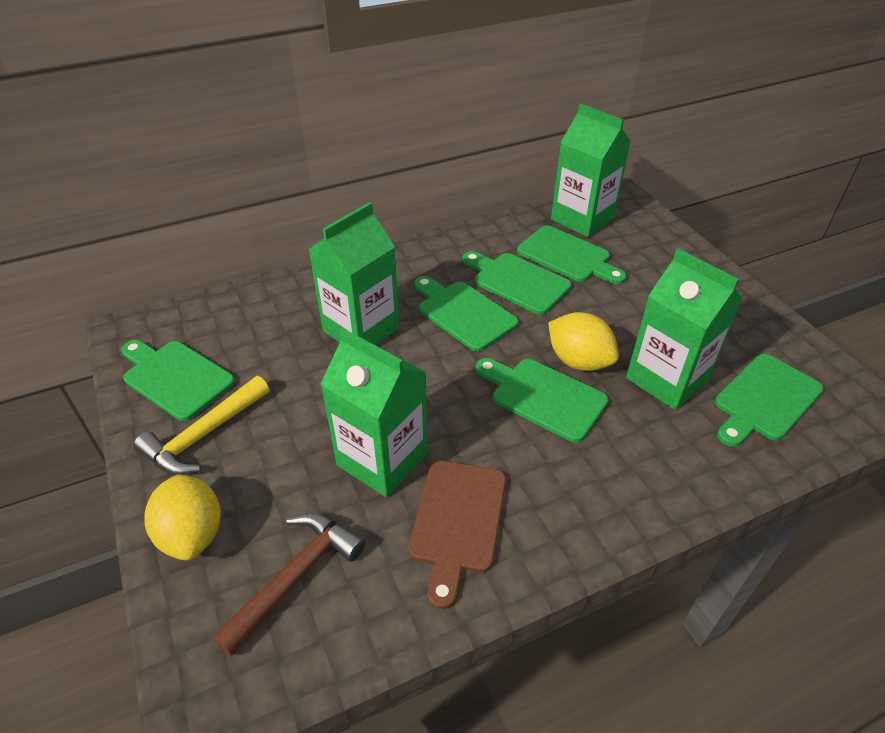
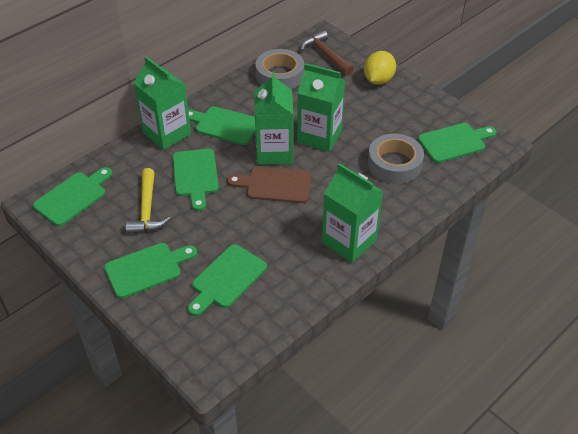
grey tape: none = 0 -> [256,49,304,89] [368,134,424,184] = 2
yellow lemon: [145,474,221,560] [548,312,619,371] = 2 -> [364,51,396,85] = 1

